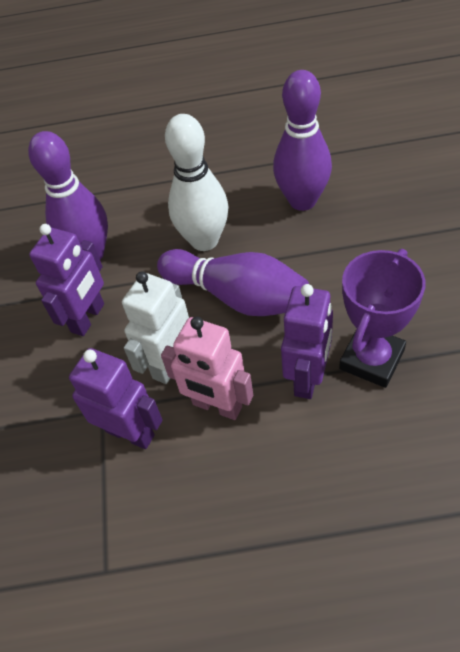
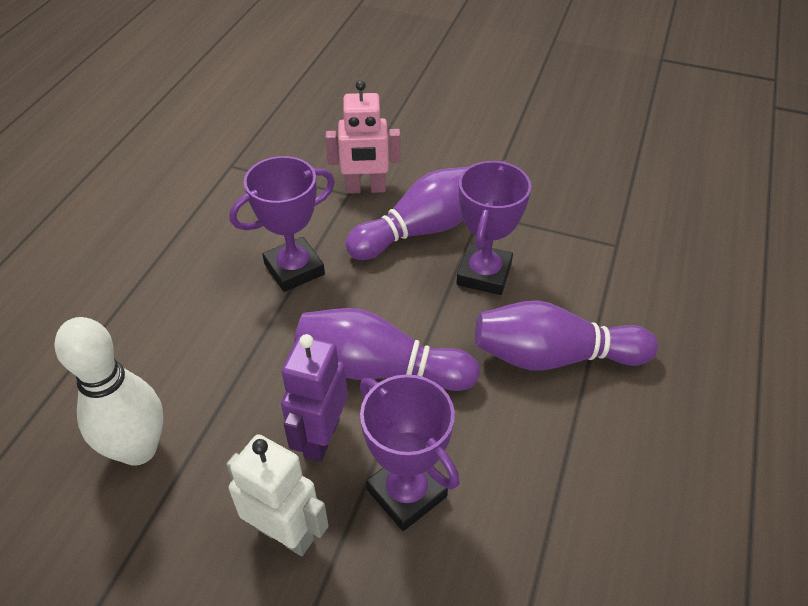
purple robot: [29,224,104,336] [69,348,163,449] [281,284,333,399] = 3 -> [281,334,348,462] = 1
purple trophy: [339,249,426,388] = 1 -> [229,156,335,292] [360,374,460,531] [456,161,531,295] = 3

